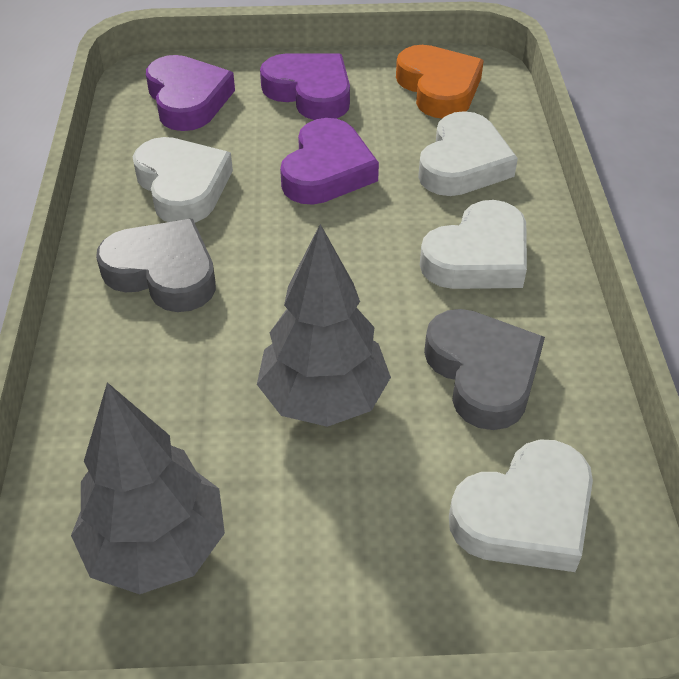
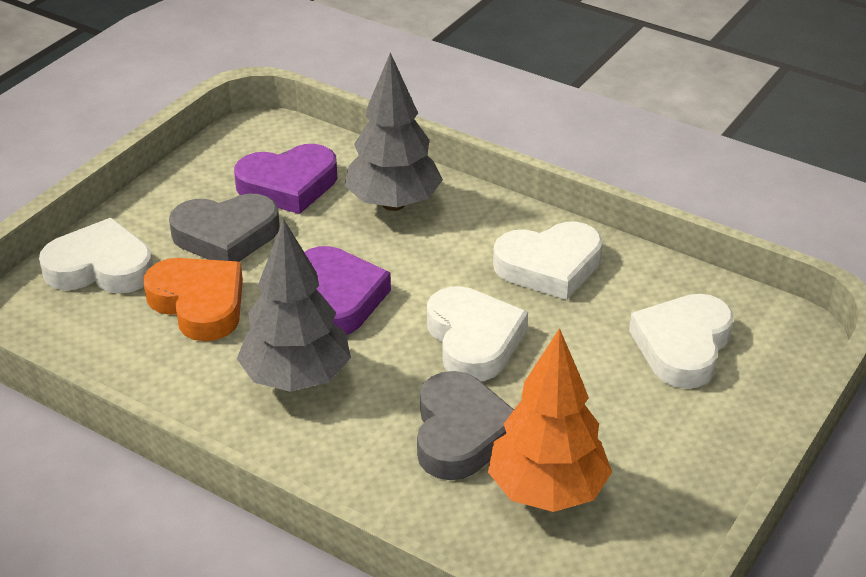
orange tree: none = 0 -> [488,328,612,512] = 1
purple heart: [146,55,235,131] [260,53,350,120] [280,118,379,205] = 3 -> [234,144,337,214] [304,246,391,335] = 2

